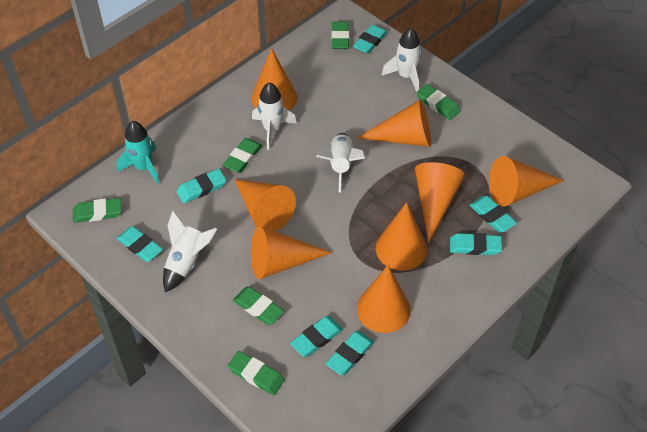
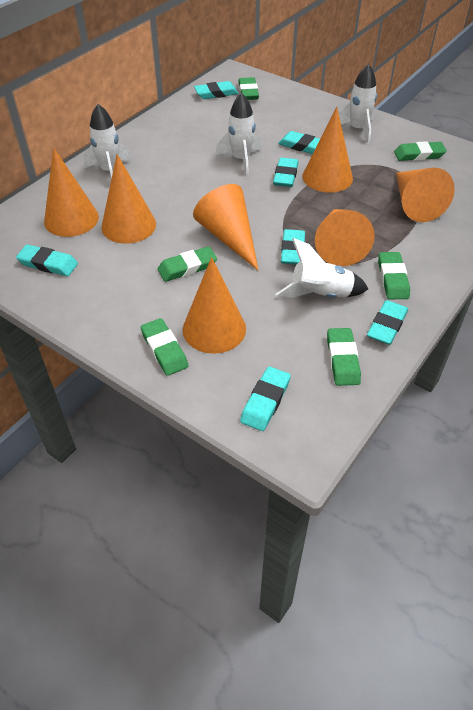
orange cone: [234,179,296,231] [251,48,297,110] [251,226,332,279] [357,99,431,147] [357,265,411,333] [376,202,427,271] [415,162,465,243] [489,156,564,207] = 8 -> [44,147,99,237] [101,154,156,244] [183,257,246,354] [193,184,259,271] [302,107,353,193] [315,209,375,266] [396,168,455,222] = 7
turquoise rocket: [116,121,160,184] = 1 -> none = 0

